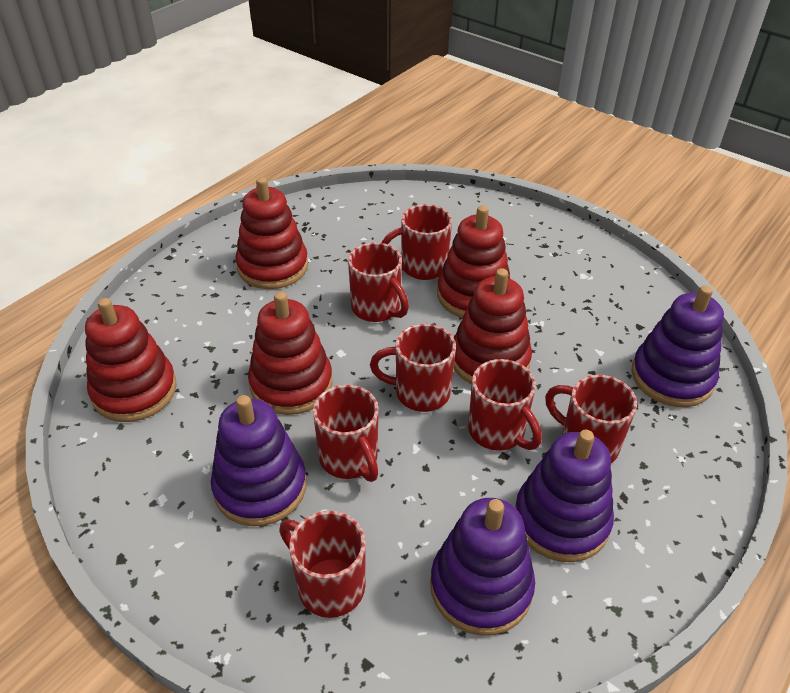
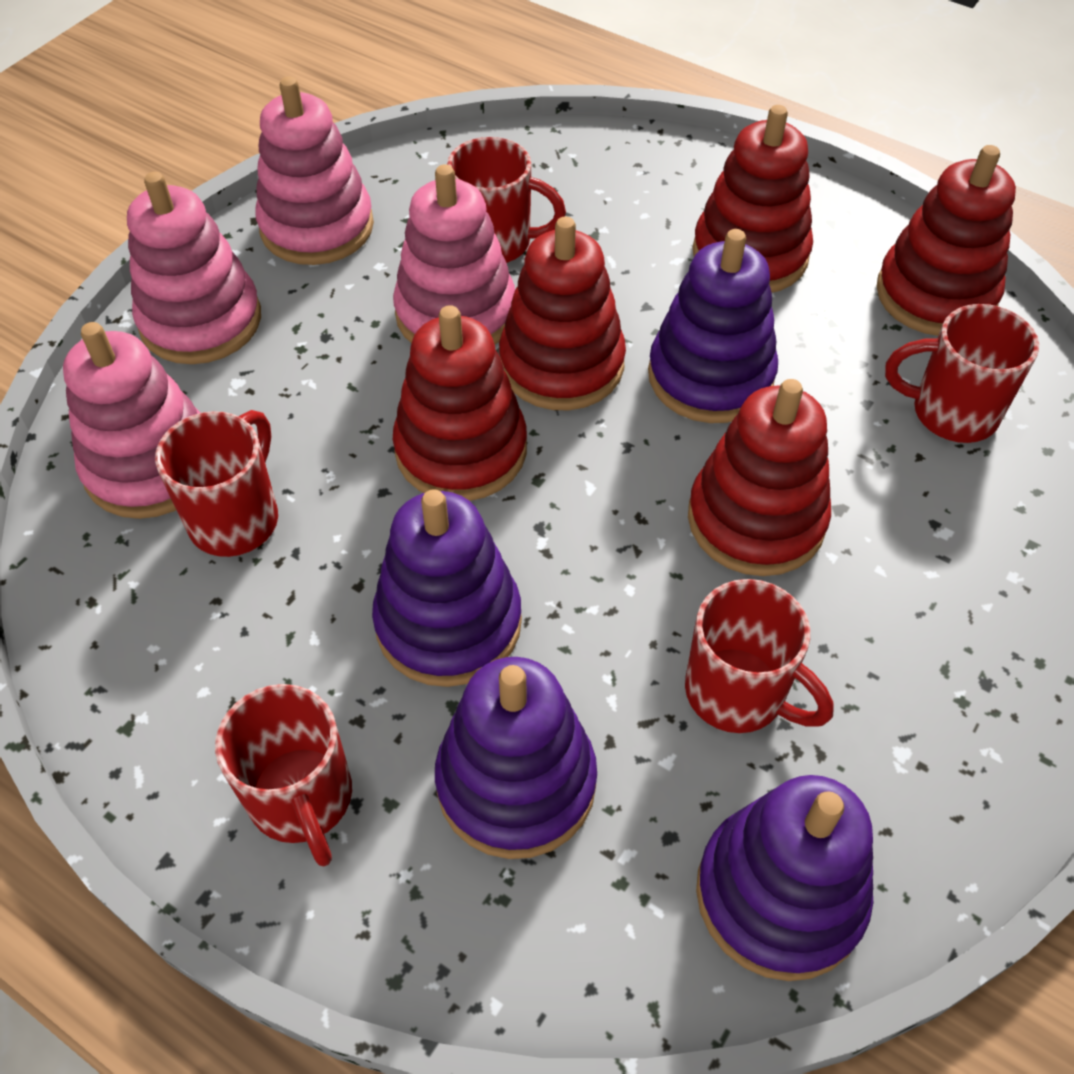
pink stacking toy: none = 0 -> [63,322,200,519] [127,172,261,364] [255,77,374,265] [393,164,515,344] = 4
red mug: [279,511,366,618] [313,385,379,482] [348,242,409,322] [370,324,456,412] [382,204,452,280] [468,359,542,451] [545,375,637,463] = 7 -> [155,410,278,557] [215,684,352,866] [447,137,566,263] [685,579,834,733] [885,304,1039,443] = 5

